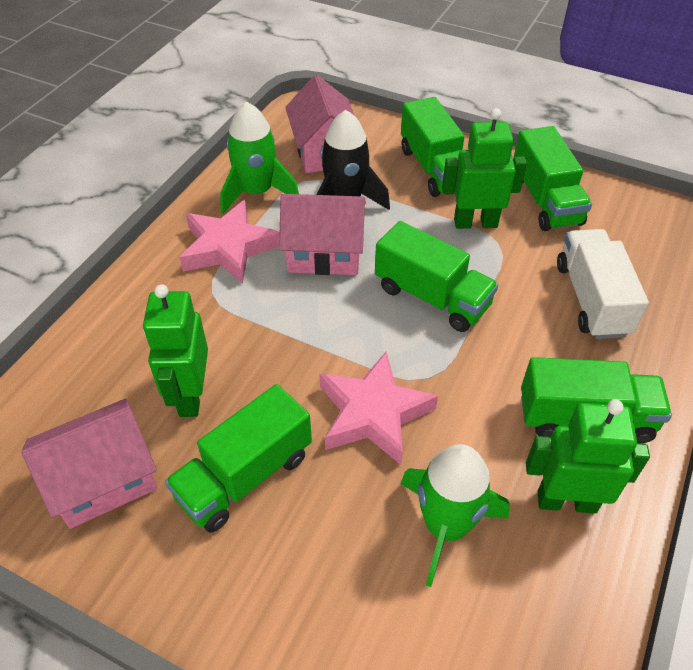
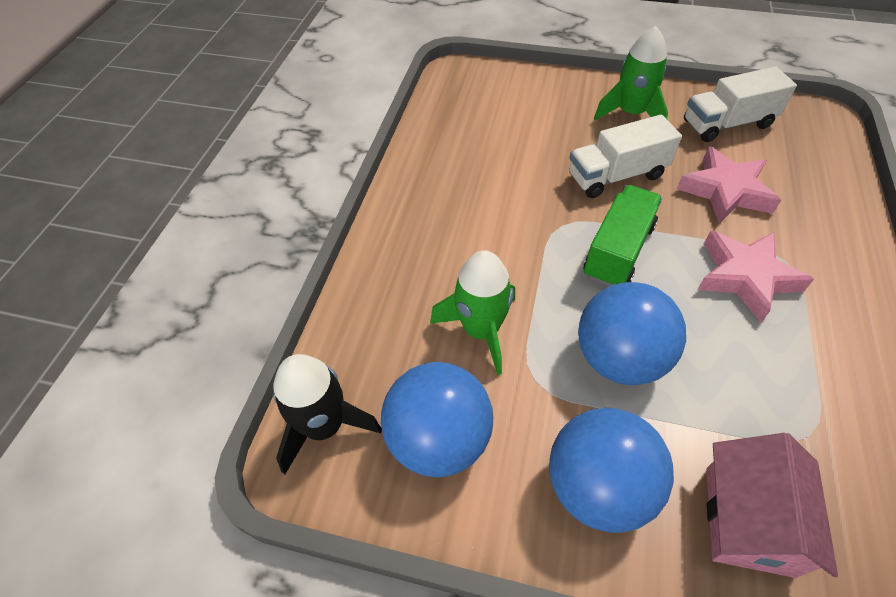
blue ball: none = 0 -> [381,362,493,477] [549,408,674,533] [578,282,686,385] = 3
green robot: [143,284,208,417] [442,108,527,229] [526,399,650,514] = 3 -> none = 0
green truck: [165,384,312,533] [375,221,498,332] [401,97,464,197] [514,126,592,231] [521,357,672,443] = 5 -> [583,185,662,287] = 1
pink house: [21,399,158,529] [279,194,366,275] [285,75,355,173] = 3 -> [706,433,838,578] = 1
white truck: [557,229,649,339] = 1 -> [569,115,682,198] [684,67,797,142] = 2

